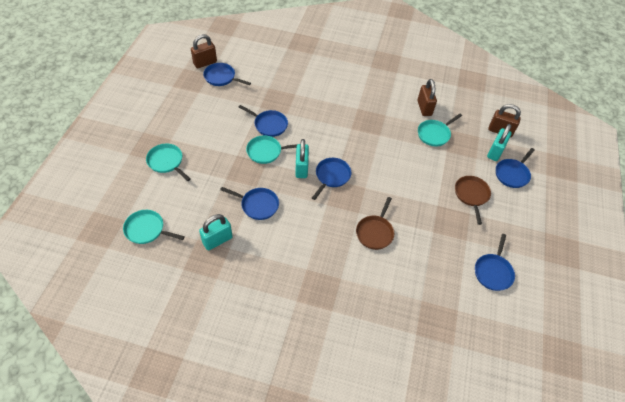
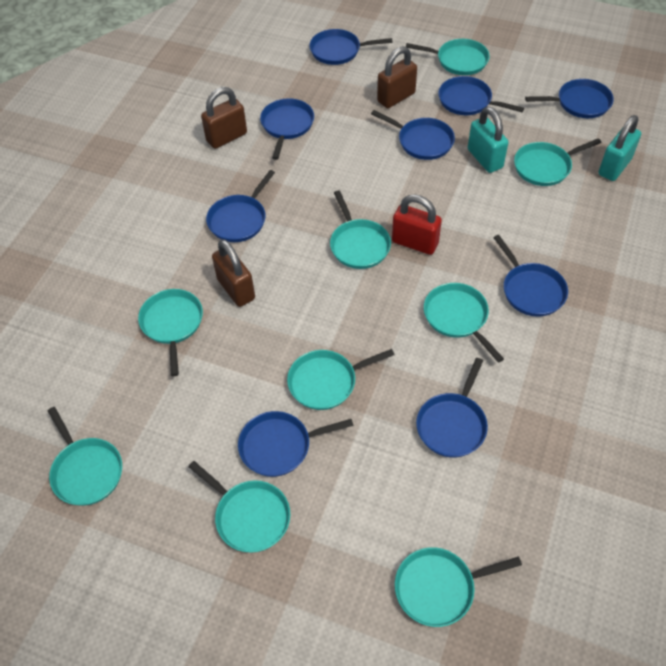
blue pan: [203,63,251,86] [220,187,279,220] [239,105,288,137] [312,158,351,200] [475,234,515,291] [496,148,535,188] = 6 -> [206,170,275,242] [238,411,354,477] [260,98,314,160] [309,29,393,65] [371,110,455,160] [416,358,488,458] [438,76,524,115] [493,235,568,317] [525,79,614,118] = 9
brown pan: [356,197,394,250] [455,176,491,225] = 2 -> none = 0
red padlock: none = 0 -> [392,194,442,255] = 1
turquoise padlock: [199,214,233,250] [295,139,309,178] [487,124,512,161] = 3 -> [468,107,509,173] [598,115,641,181] = 2
turquoise pan: [123,210,185,244] [146,144,191,181] [246,135,297,164] [418,114,462,146] = 4 -> [48,407,122,506] [138,289,203,376] [188,461,290,553] [287,349,394,410] [330,191,391,269] [395,547,522,627] [406,39,490,75] [424,283,504,363] [514,138,602,186] = 9

